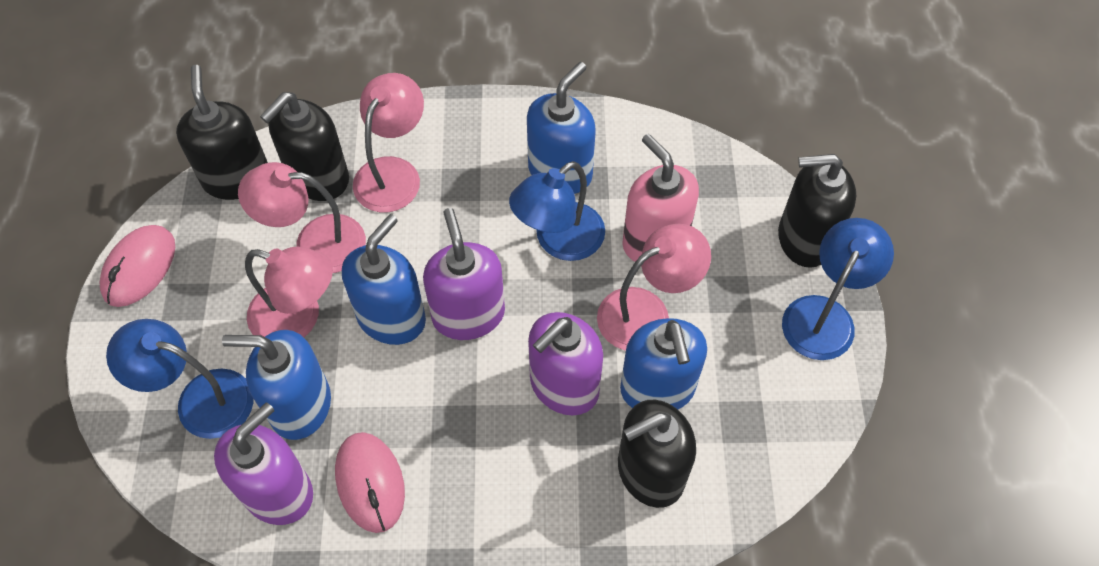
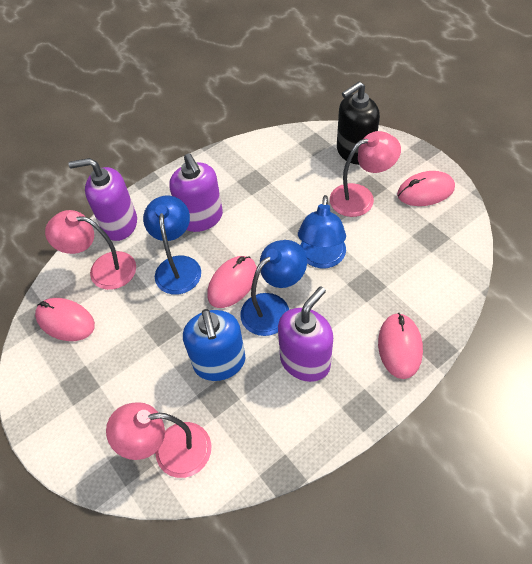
black soap dispenser: [176,65,268,200] [260,92,349,201] [618,400,696,508] [778,154,856,268] = 4 -> [337,82,380,165] = 1
blue soap dispenser: [222,330,331,440] [342,214,426,345] [527,62,596,194] [620,318,707,409] = 4 -> [183,309,246,381] = 1
pink lamp: [238,162,366,273] [245,246,333,338] [353,73,424,212] [597,224,711,350] = 4 -> [45,210,136,290] [106,402,212,478] [330,131,401,217] = 3
pink mouse: [100,225,175,307] [335,432,405,533] = 2 -> [35,298,95,341] [207,256,257,308] [378,313,423,379] [397,171,455,206] = 4
pink soap dispenser: [623,134,699,262] = 1 -> none = 0

